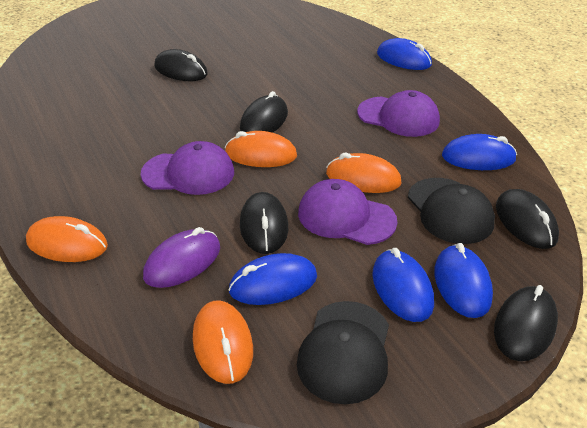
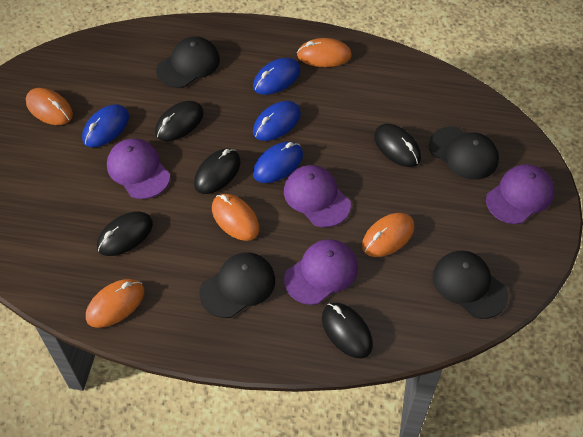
black cap: [297,301,389,404] [408,178,495,244] = 2 -> [156,36,220,88] [199,252,275,318] [429,126,499,180] [433,250,508,319] = 4
blue mouse: [228,253,317,305] [372,248,434,322] [377,38,432,70] [434,243,493,318] [442,134,517,170] = 5 -> [82,104,129,147] [253,58,301,95] [253,101,301,141] [253,142,303,183] = 4
orange mouse: [26,216,108,262] [193,300,253,384] [225,131,297,167] [326,153,402,193] = 4 -> [26,88,73,125] [86,279,144,328] [212,194,259,241] [297,38,352,67] [362,213,414,257] = 5
purple cap: [141,141,234,195] [298,179,397,245] [357,90,440,137] = 3 -> [107,139,170,199] [284,165,351,227] [284,239,358,305] [486,164,555,224] = 4
purple mouse: [143,227,220,288] = 1 -> none = 0

